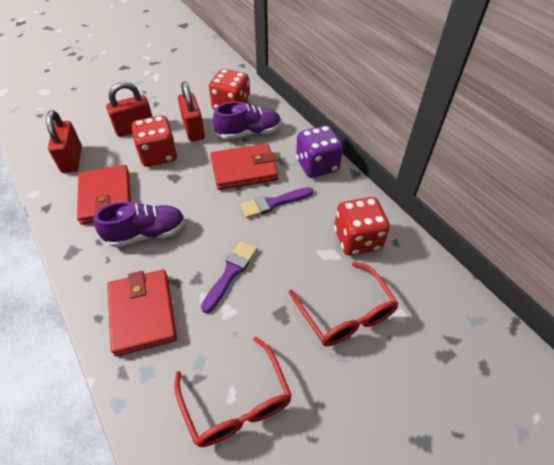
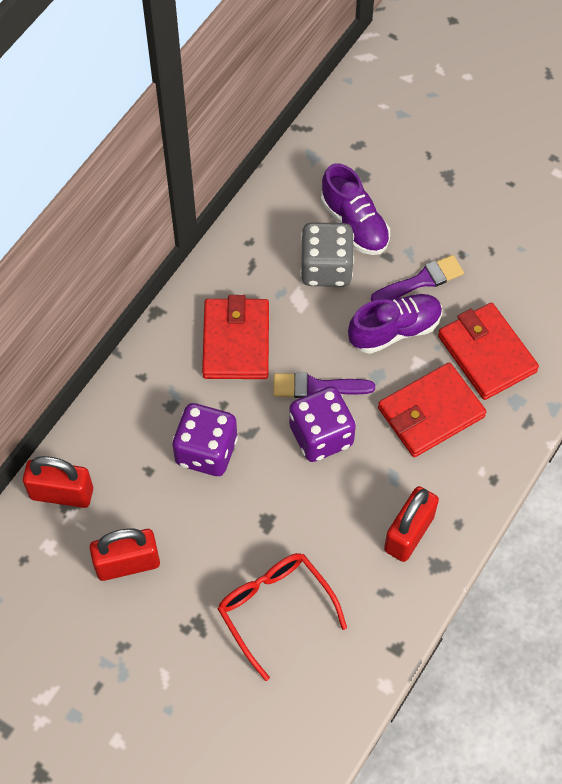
grey dice: none = 0 -> [300,222,354,287] = 1
purple dice: [296,125,343,178] = 1 -> [172,403,238,476] [289,386,356,462] = 2
red dice: [132,115,177,167] [209,69,250,110] [334,197,390,256] = 3 -> none = 0
red glasses: [175,337,292,447] [289,262,399,346] = 2 -> [218,553,347,681] = 1

